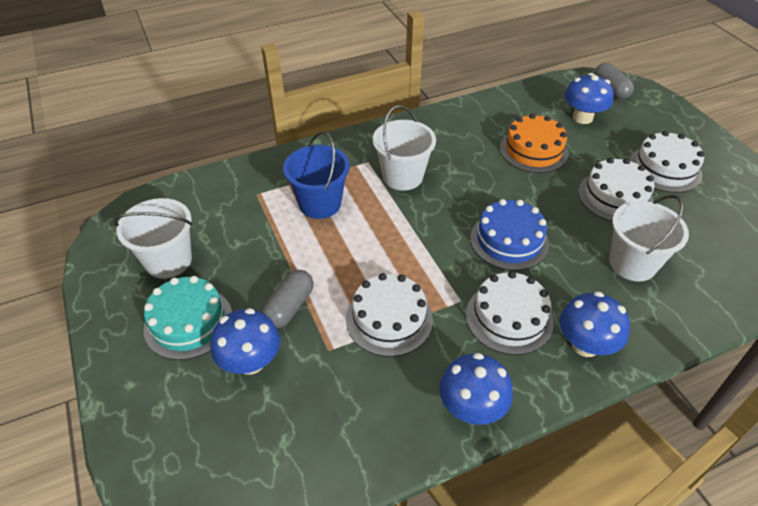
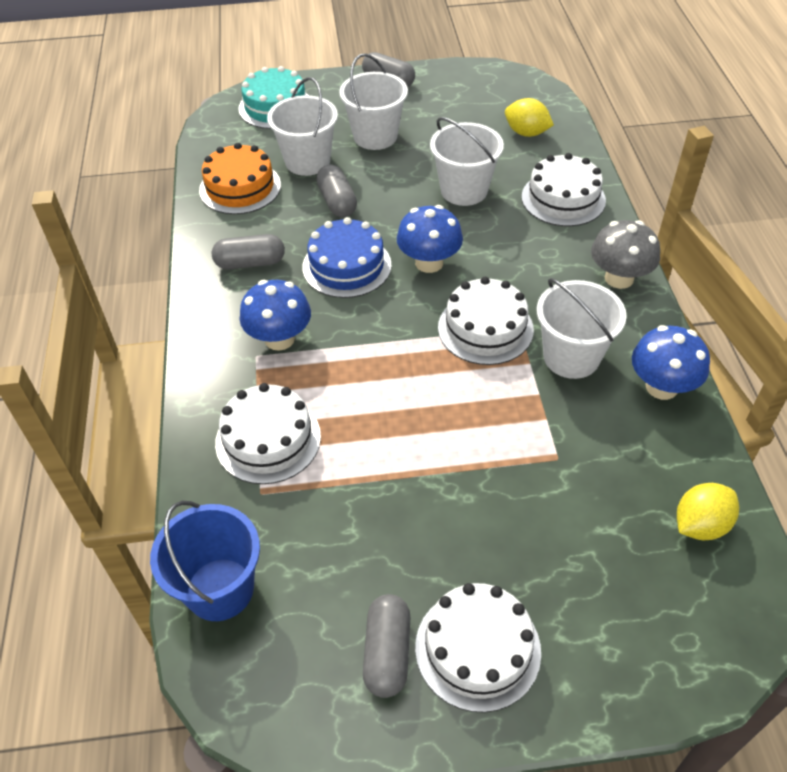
blue mushroom: [210,308,280,375] [439,353,513,425] [560,292,630,357] [564,73,614,124] = 4 -> [239,280,311,351] [397,205,463,273] [632,325,710,400] = 3
grey capsule: [262,270,314,328] [594,63,634,100] = 2 -> [212,234,285,269] [316,165,357,217] [362,52,415,87] [363,594,410,698] = 4
grey mushroom: none = 0 -> [591,220,660,289] = 1
white bucket: [114,198,192,279] [373,105,436,191] [609,195,689,282] = 3 -> [267,77,338,176] [339,53,408,150] [430,117,504,206] [537,278,627,379] = 4
yellow lemon: none = 0 -> [505,98,554,137] [677,483,739,540] = 2

